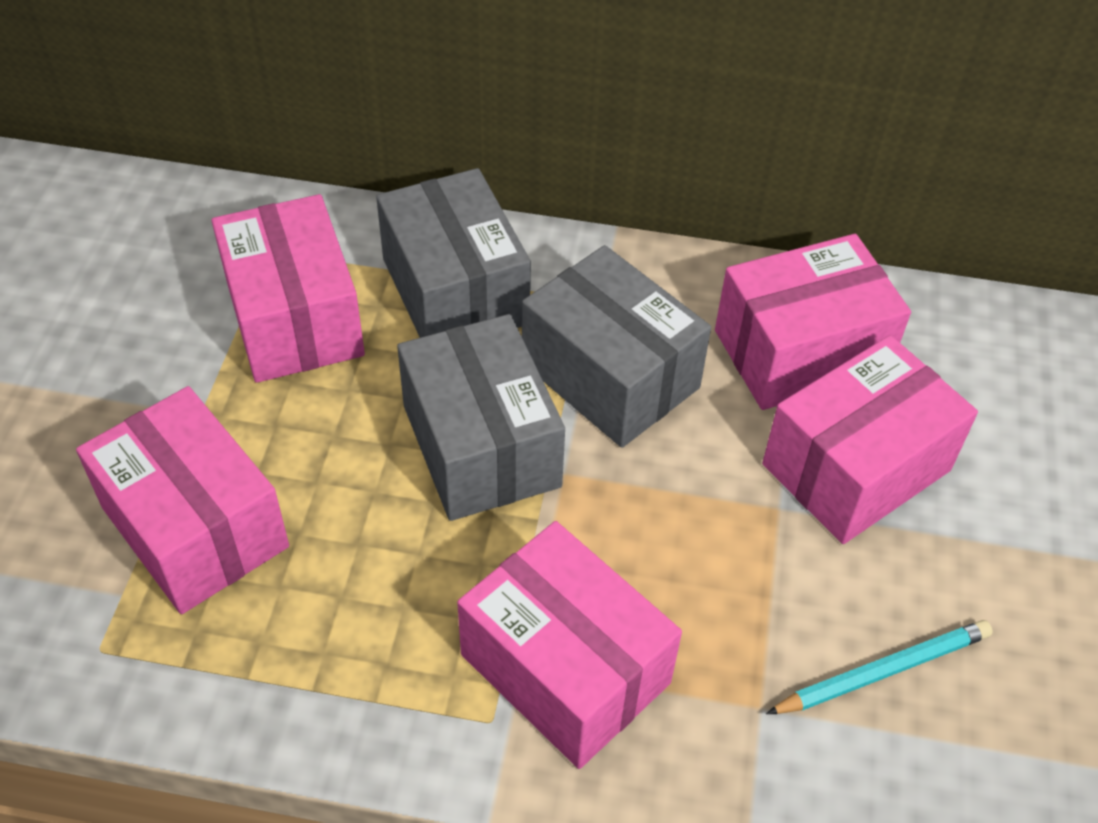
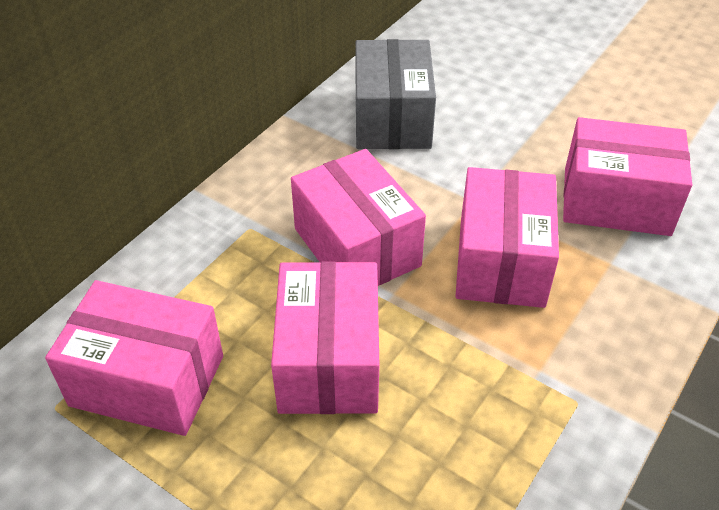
grey box: [376,168,531,338] [397,314,565,521] [522,245,711,448] = 3 -> [355,39,436,149] = 1
turquoise pencil: [766,620,993,714] = 1 -> none = 0

